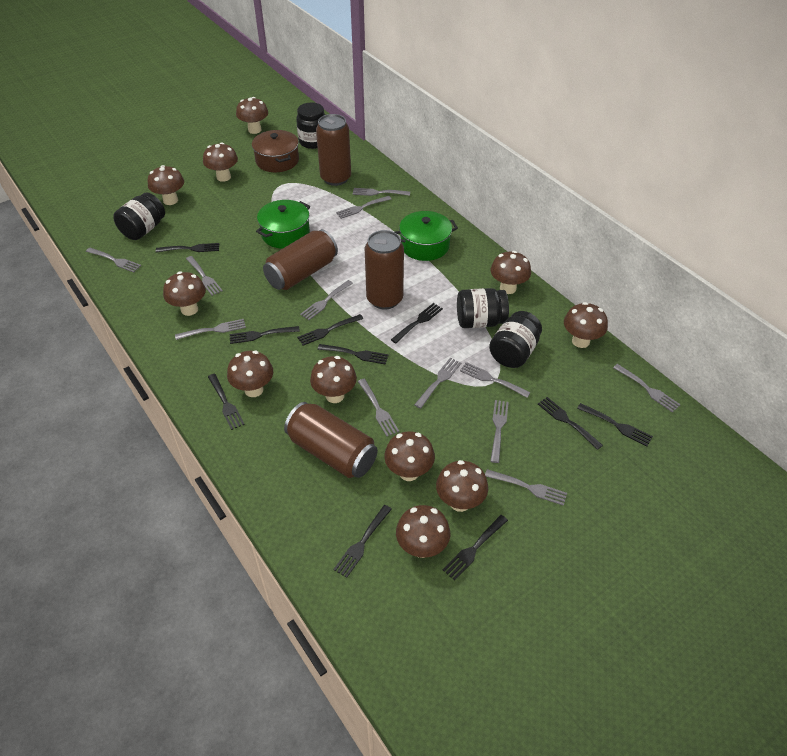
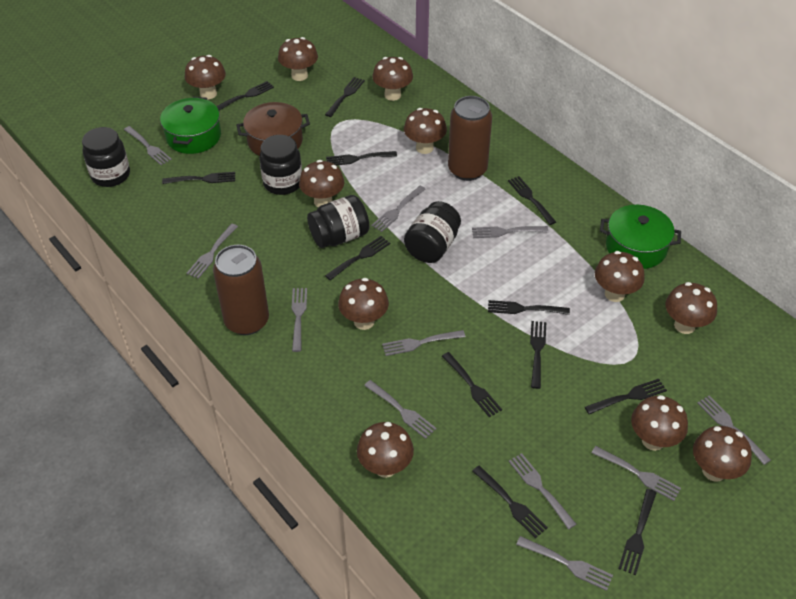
black fork: [156,243,219,252] [208,374,245,430] [229,326,300,344] [297,314,363,346] [317,344,389,365] [333,505,392,578] [391,303,443,343] [442,515,508,581] [538,397,603,450] [577,403,653,446] = 10 -> [162,172,235,184] [216,81,274,110] [325,77,365,117] [325,236,390,280] [326,151,397,165] [442,352,502,417] [472,465,548,538] [488,300,570,315] [508,176,556,225] [530,321,546,389] [585,379,667,414] [618,489,657,575] = 12
brown can: [263,229,338,290] [284,402,378,478] [316,114,351,186] [365,230,404,309] = 4 -> [213,245,269,335] [448,96,492,181] = 2
grey fork: [86,248,141,273] [175,319,246,340] [186,256,223,296] [300,280,353,320] [336,196,391,219] [353,188,410,196] [358,379,399,436] [414,358,461,409] [460,362,531,398] [485,469,567,506] [490,400,509,463] [613,364,681,412] = 12 -> [124,126,172,165] [186,224,238,279] [291,288,307,352] [364,380,437,439] [371,186,426,232] [382,330,465,356] [472,226,548,238] [508,453,576,529] [516,536,613,591] [591,446,681,501] [697,396,771,465] = 11

